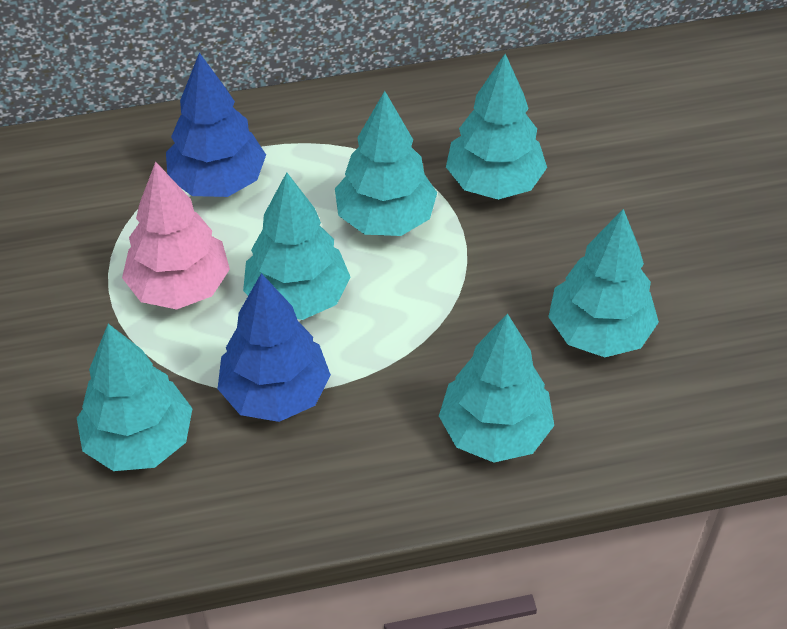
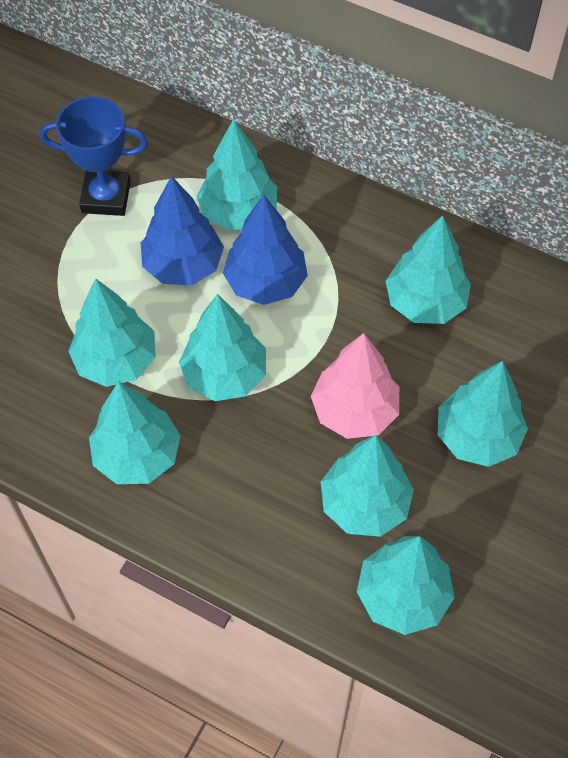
blue trophy: none = 0 -> [40,96,148,216] = 1
turquoise tree: [77,324,193,471] [243,172,350,320] [335,91,437,236] [439,313,554,463] [446,54,547,200] [548,209,659,357] = 6 -> [68,278,156,387] [89,381,180,484] [179,294,266,401] [196,119,277,231] [321,435,414,537] [357,536,455,635] [385,215,471,324] [438,361,528,467] = 8

